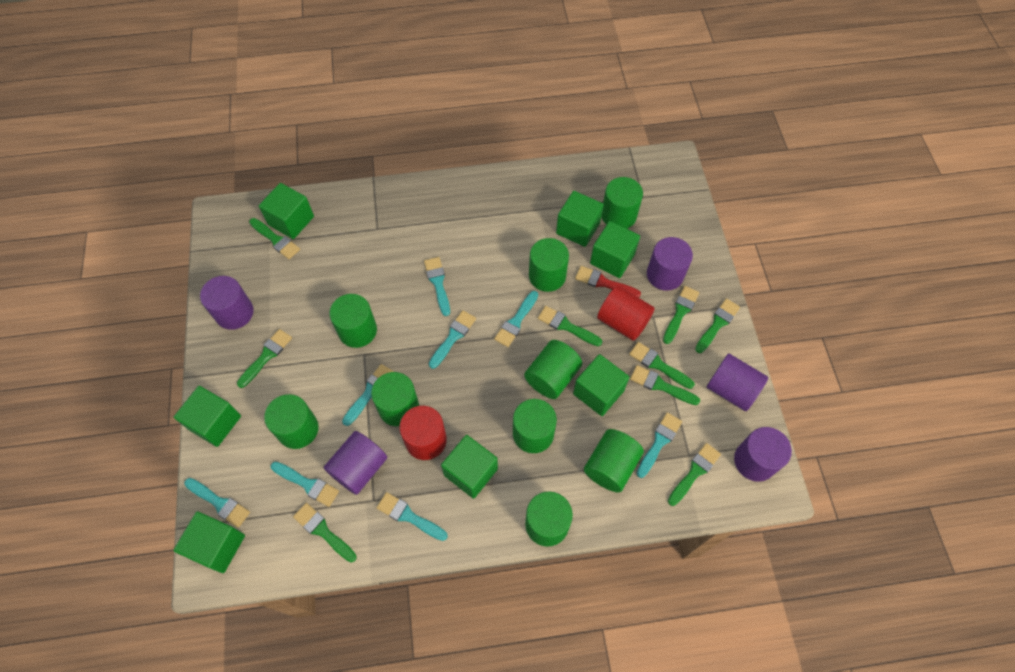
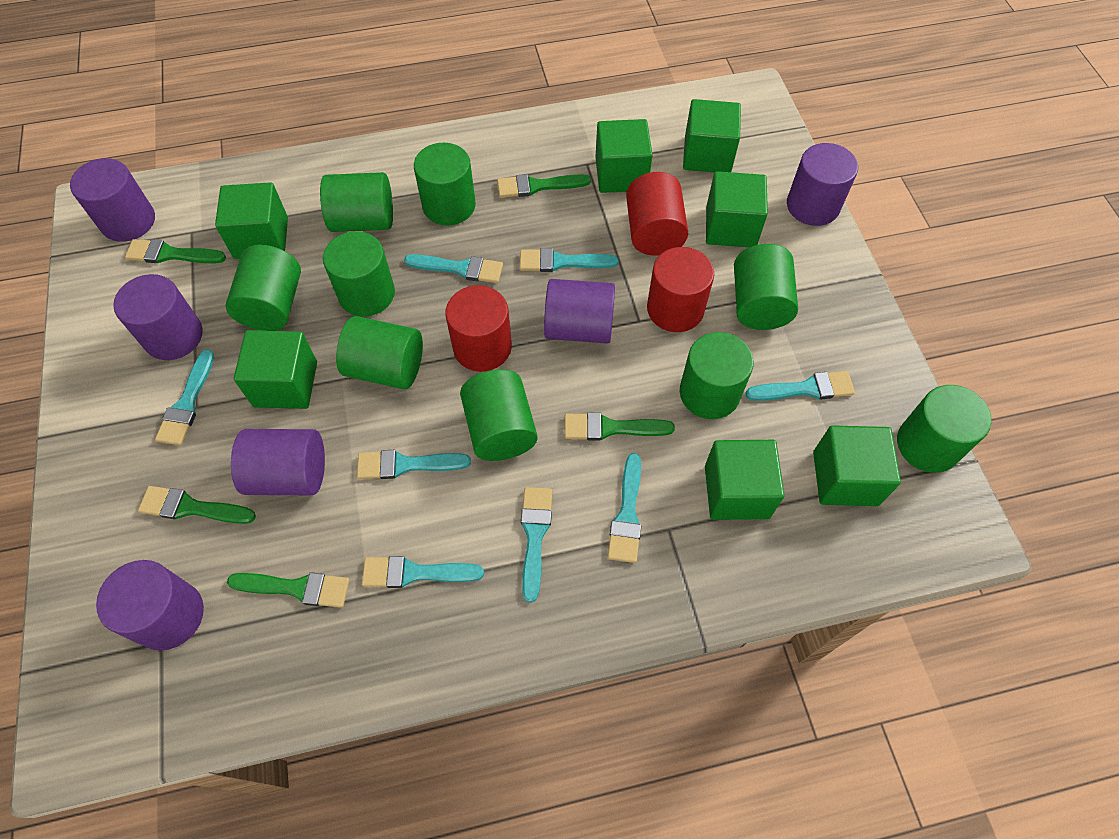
green brush: [237,329,292,388] [249,218,300,259] [293,503,357,562] [538,306,602,346] [629,342,695,389] [630,365,700,405] [663,286,699,344] [668,443,721,506] [695,298,740,353] = 9 -> [125,239,226,263] [138,486,256,524] [227,572,350,608] [497,174,591,198] [564,412,675,441] = 5
purple cylinder: [200,276,254,330] [324,431,387,495] [647,237,693,291] [707,353,768,411] [734,427,792,482] = 5 -> [70,158,155,242] [96,560,204,651] [113,274,203,360] [231,429,325,495] [544,279,615,344] [787,143,858,226] = 6
red brush: [575,266,641,298] = 1 -> none = 0
red cylinder: [399,406,447,460] [597,286,655,341] = 2 -> [445,285,512,372] [626,172,688,256] [647,247,714,332] = 3

